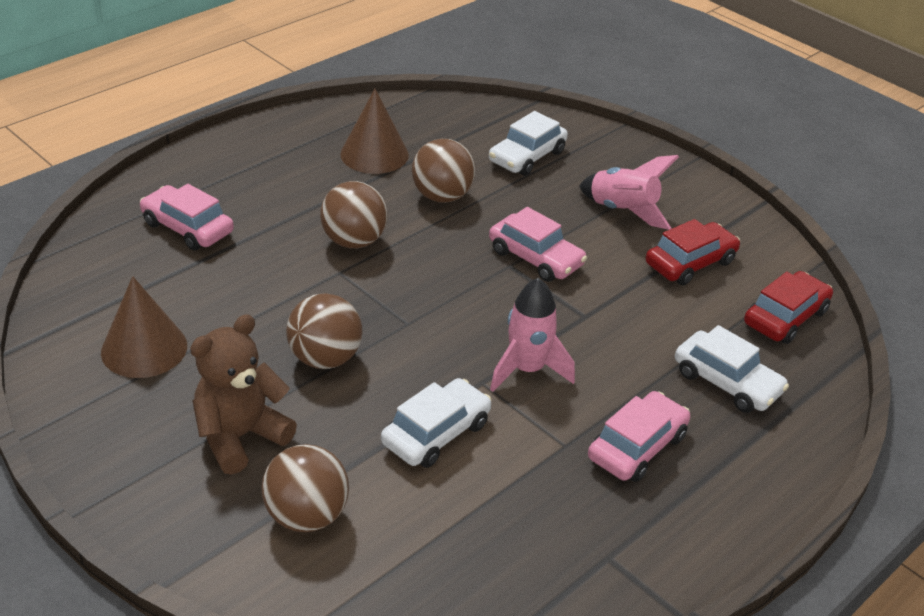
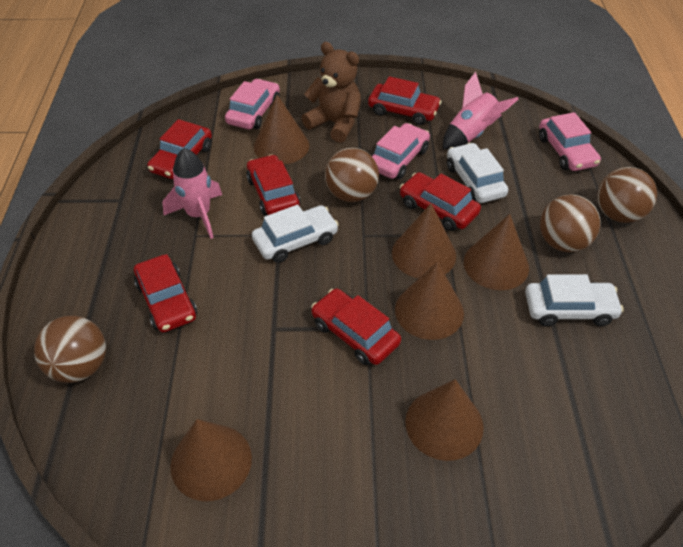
brown cone: [101,276,187,378] [340,89,409,174] = 2 -> [170,419,252,501] [254,95,309,165] [392,204,456,278] [395,262,464,340] [405,379,484,461] [464,214,529,290] = 6
red car: [646,219,740,285] [744,271,833,344] = 2 -> [134,254,197,332] [147,119,212,179] [246,154,300,216] [311,288,401,365] [368,76,442,125] [400,172,481,231] = 6

